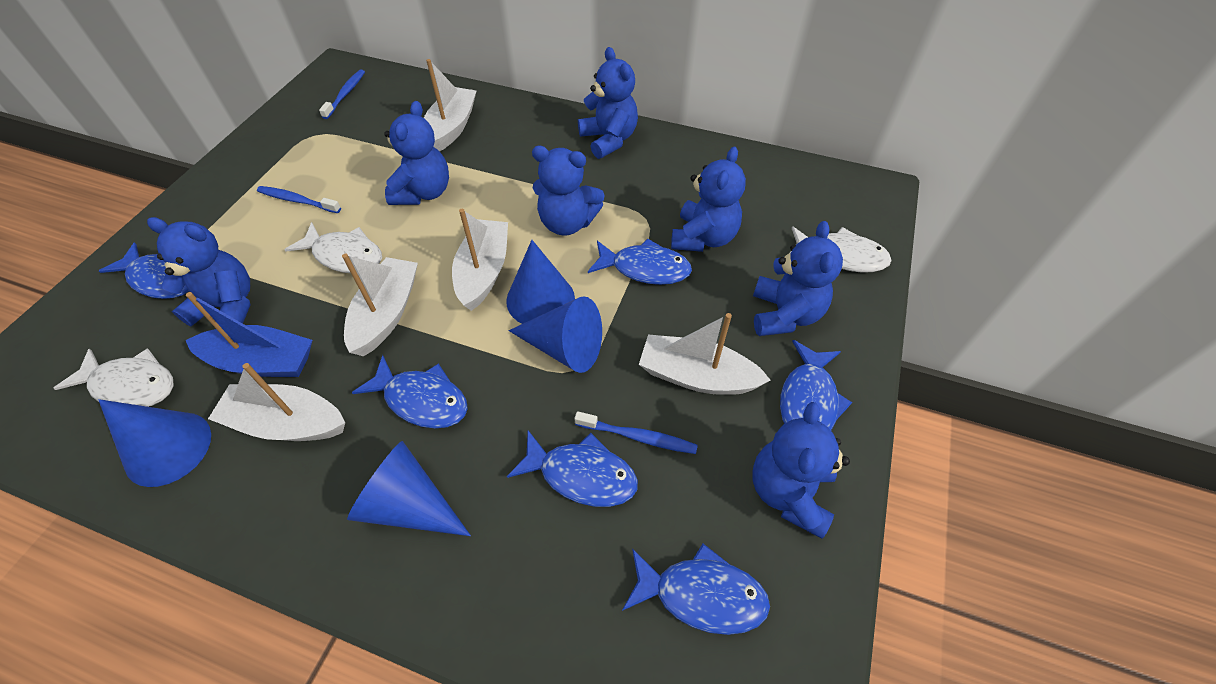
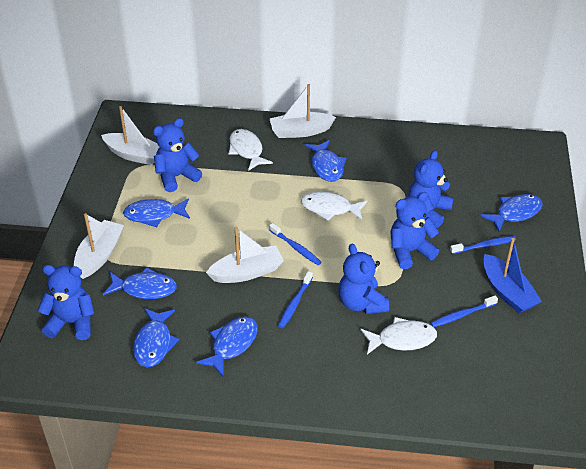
blue cone: [99,399,211,487] [347,441,471,536] [506,240,575,324] [509,296,602,373] = 4 -> none = 0
blue teddy bear: [147,217,251,326] [384,101,449,205] [532,146,605,236] [578,47,638,159] [671,147,746,252] [753,221,843,336] [753,402,850,539] = 7 -> [37,265,95,340] [153,118,202,192] [338,244,389,314] [391,192,439,269] [408,150,454,228] = 5
blue toothbrush: [257,186,341,213] [319,69,365,119] [575,411,698,454] = 3 -> [269,223,322,265] [278,271,313,328] [431,296,498,327] [450,236,516,254] = 4
white boat: [208,363,345,441] [342,254,418,356] [424,59,477,152] [452,209,508,311] [639,313,770,395] = 5 -> [74,213,124,279] [101,106,159,165] [206,227,284,283] [269,84,336,138] = 4

